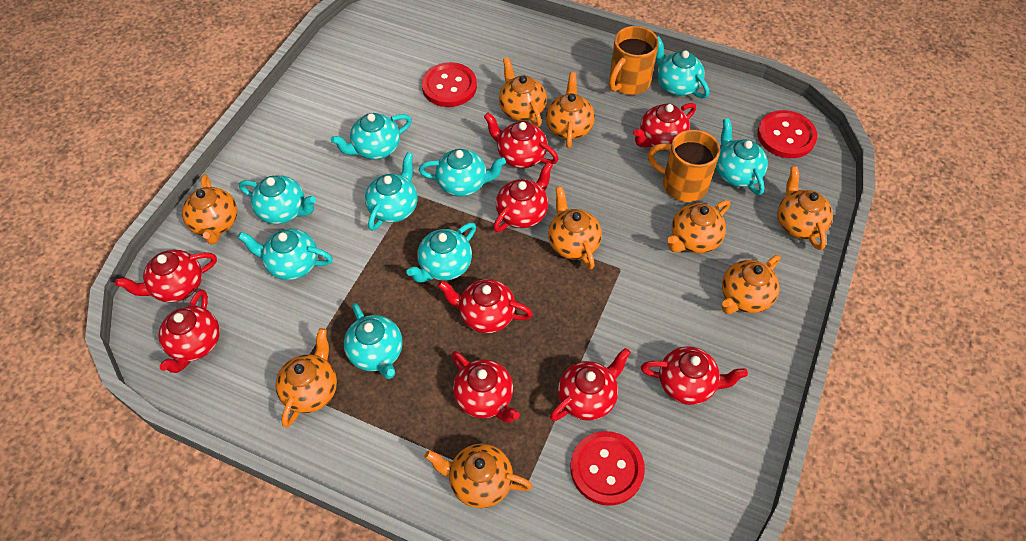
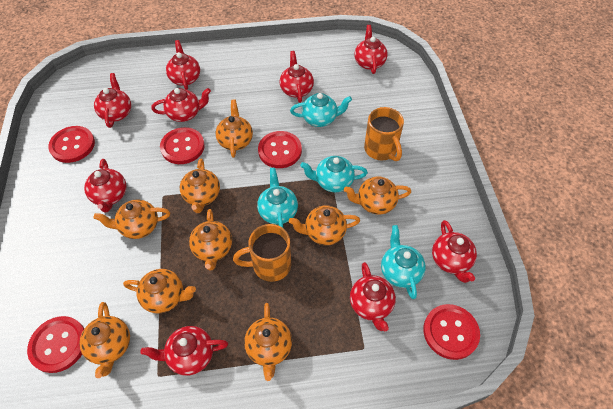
red button: [422,62,477,107] [570,431,645,506] [757,110,817,158] = 3 -> [27,316,85,373] [48,126,95,163] [160,127,205,164] [258,131,302,168] [423,304,480,360] = 5
turquoise teapot: [238,229,333,280] [239,175,316,224] [331,113,412,160] [344,303,403,379] [365,152,418,231] [406,223,476,282] [419,149,506,197] [656,36,709,98] [716,118,768,195] = 9 -> [257,168,298,228] [290,93,352,127] [300,156,368,193] [381,225,426,299] = 4

